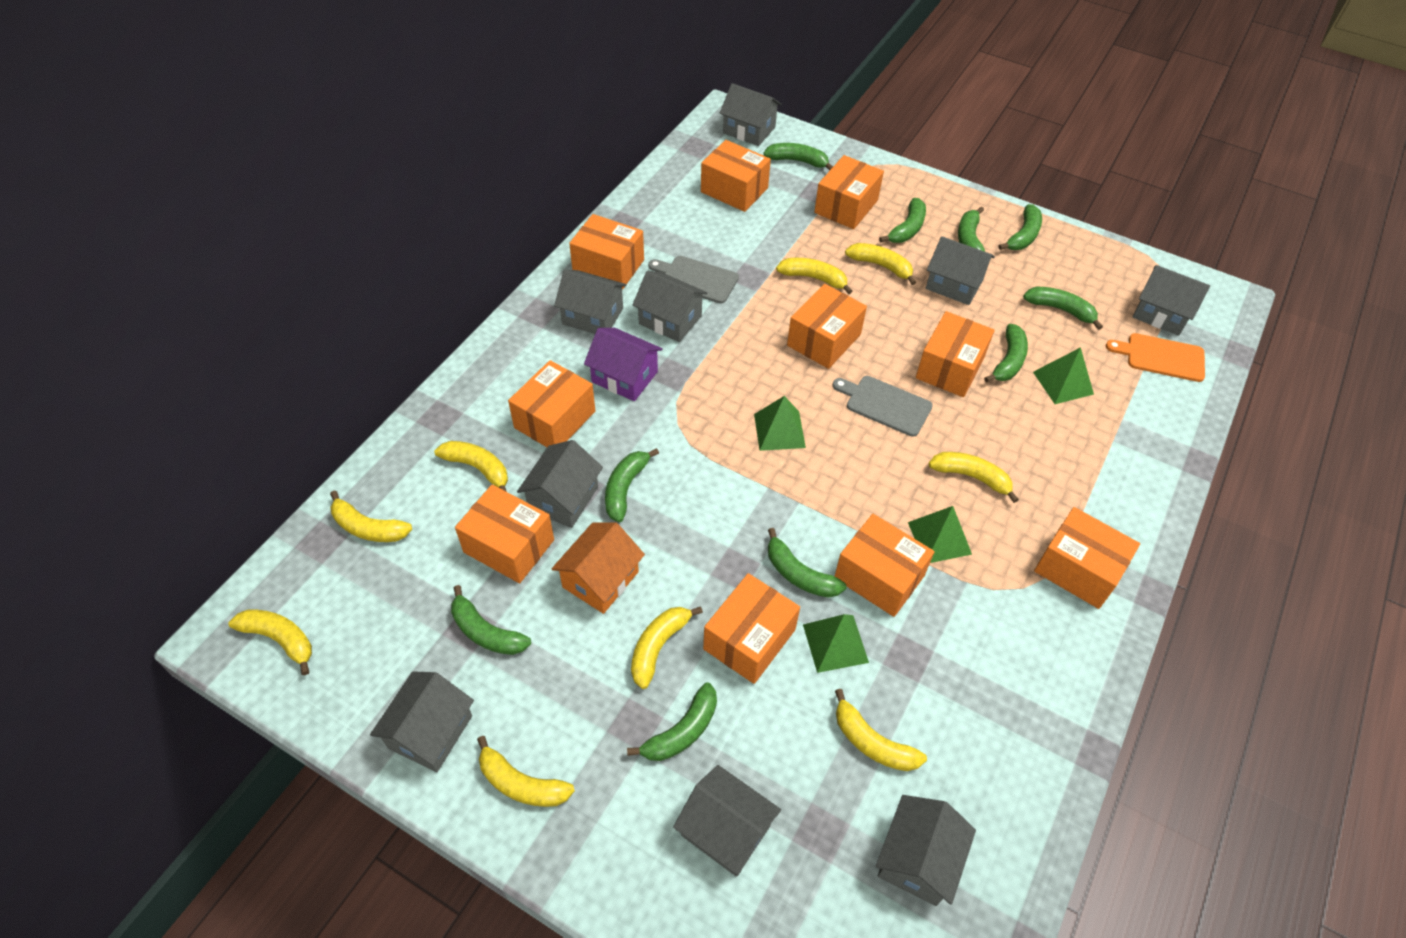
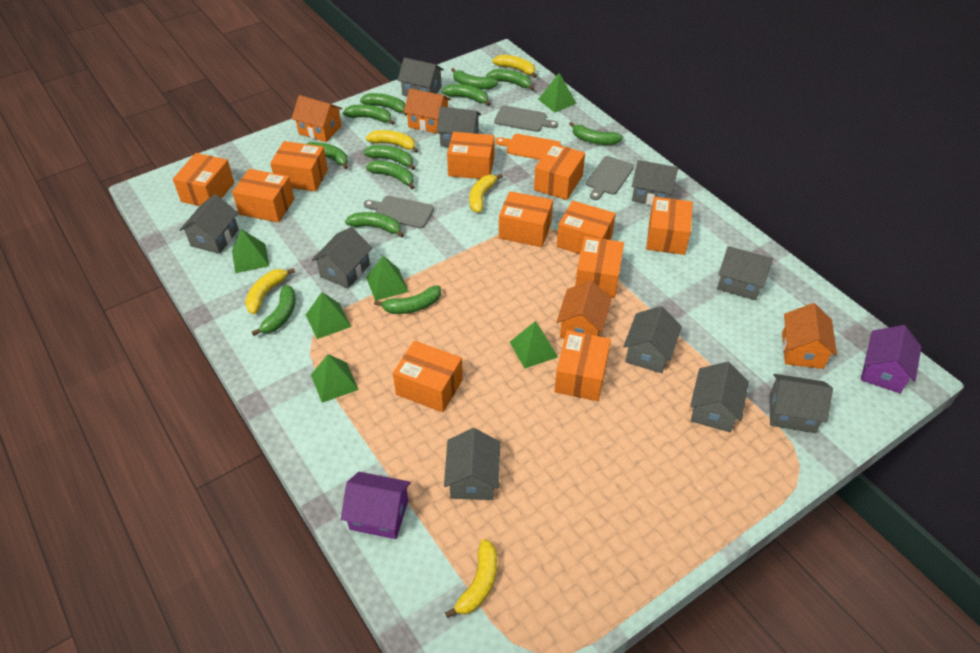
green banana: [451,585,531,655] [605,448,659,522] [627,682,717,761] [763,143,833,170] [768,528,846,598] [879,198,926,243] [958,207,985,252] [984,324,1028,383] [998,204,1042,250] [1023,287,1103,330] = 10 -> [252,285,296,336] [306,142,348,169] [343,105,395,125] [345,212,404,238] [360,93,407,115] [363,145,415,170] [366,161,414,190] [374,286,441,314] [442,84,491,106] [451,68,498,90] [486,69,535,91] [569,122,623,145] = 12
green pyramid: [754,396,806,451] [803,614,869,673] [908,506,972,563] [1033,347,1094,404] = 4 -> [232,229,269,273] [306,292,351,339] [311,354,359,403] [366,255,409,300] [510,321,558,369] [538,73,577,113] = 6
grey cutting board: [648,256,739,304] [833,376,933,437] = 2 -> [364,196,434,229] [494,105,558,132] [586,156,634,200] = 3
grey house: [370,671,474,772] [517,440,603,528] [554,270,627,334] [633,271,707,342] [673,765,781,877] [720,83,782,146] [876,795,976,906] [926,236,995,305] [1133,265,1210,336] = 9 -> [180,194,239,254] [312,227,372,289] [398,57,444,96] [437,107,481,147] [444,428,500,500] [623,306,682,373] [632,160,678,206] [690,362,749,432] [717,246,773,300] [769,374,833,433] = 10
orange box: [455,485,554,583] [508,360,595,447] [569,214,644,289] [701,140,771,212] [703,573,800,684] [787,284,867,369] [814,155,884,229] [835,514,934,617] [916,311,995,397] [1034,507,1140,609] = 10 -> [173,153,234,206] [232,169,294,223] [270,141,328,192] [393,341,463,413] [447,132,494,179] [499,191,553,247] [534,143,585,200] [554,330,611,401] [557,201,616,254] [575,236,624,298] [646,197,693,255] = 11
orange house: [552,522,645,614] = 1 -> [291,95,342,142] [404,89,451,134] [557,280,612,339] [782,303,837,369] = 4
purple house: [584,328,663,401] = 1 -> [341,472,411,539] [861,325,922,393] = 2
yellow banana: [228,609,312,675] [330,490,412,542] [434,441,508,492] [477,736,575,807] [631,606,703,689] [776,258,852,294] [835,689,927,771] [845,243,916,285] [929,452,1019,503] = 9 -> [245,268,295,314] [366,130,418,153] [445,539,497,618] [470,174,503,213] [492,55,537,78] = 5

